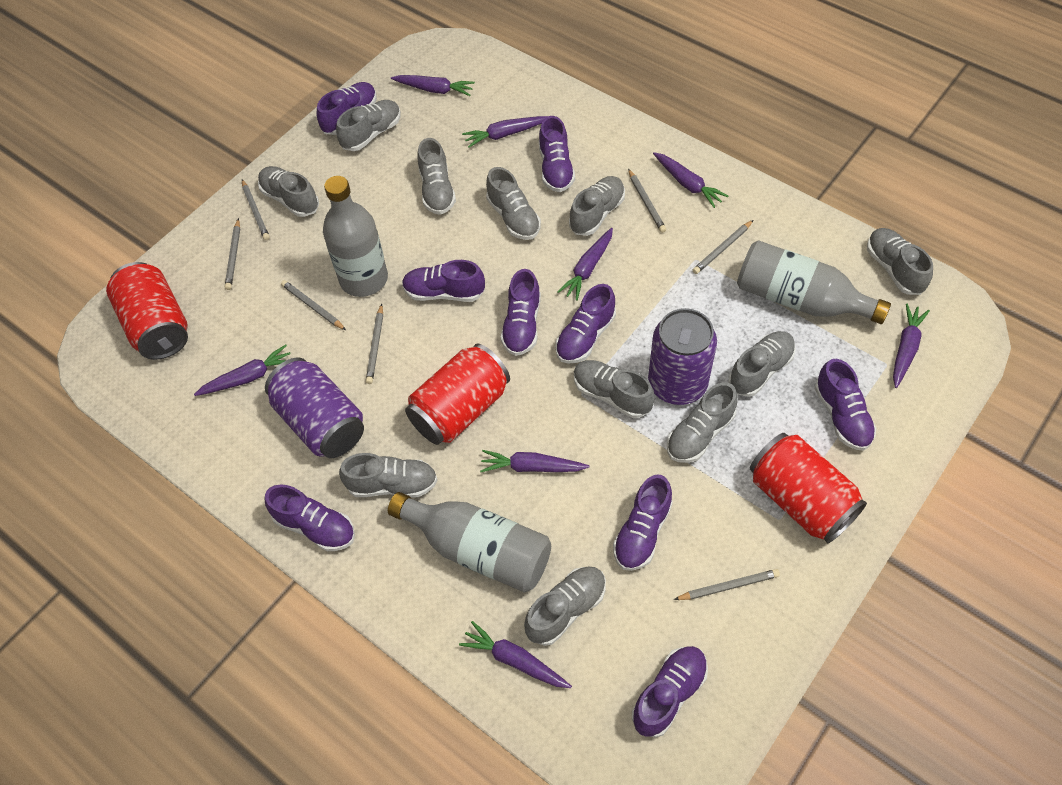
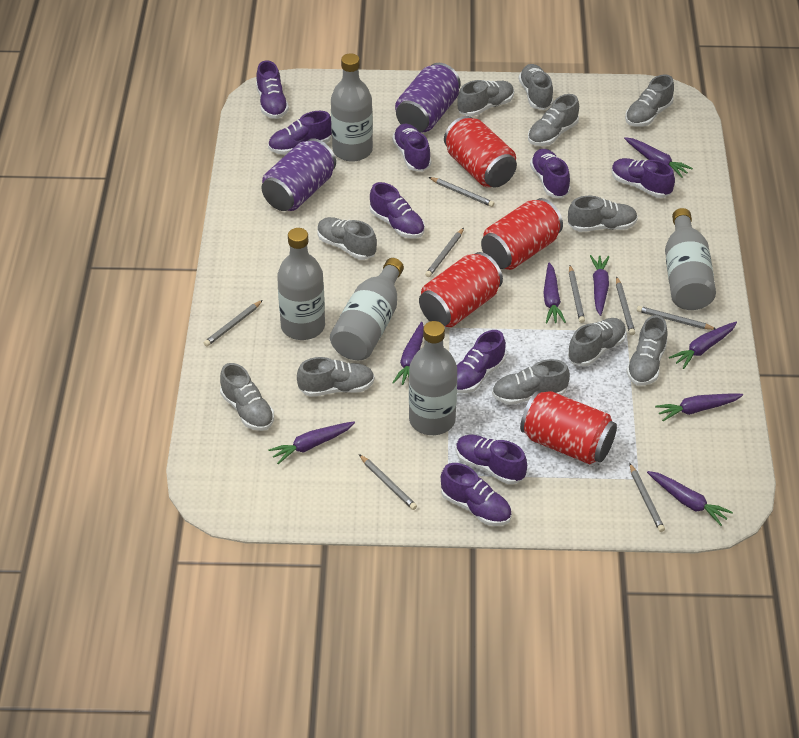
grey bottle: [323,176,388,297] [388,492,551,593] [737,240,891,324] = 3 -> [277,228,325,340] [330,258,404,360] [331,53,373,162] [409,321,457,435] [665,208,716,310] = 5
grey pencil: [225,218,240,290] [242,179,270,240] [281,280,346,330] [366,304,383,384] [628,169,666,233] [674,569,780,600] [693,220,753,274] = 7 -> [204,300,263,347] [359,454,417,510] [425,228,464,277] [429,177,494,207] [569,265,585,323] [616,276,635,335] [629,463,665,532] [637,306,716,330] = 8
red can: [106,262,188,360] [405,344,510,445] [750,433,867,543] = 3 -> [419,252,503,327] [444,116,517,187] [481,198,563,270] [520,391,617,464] = 4

